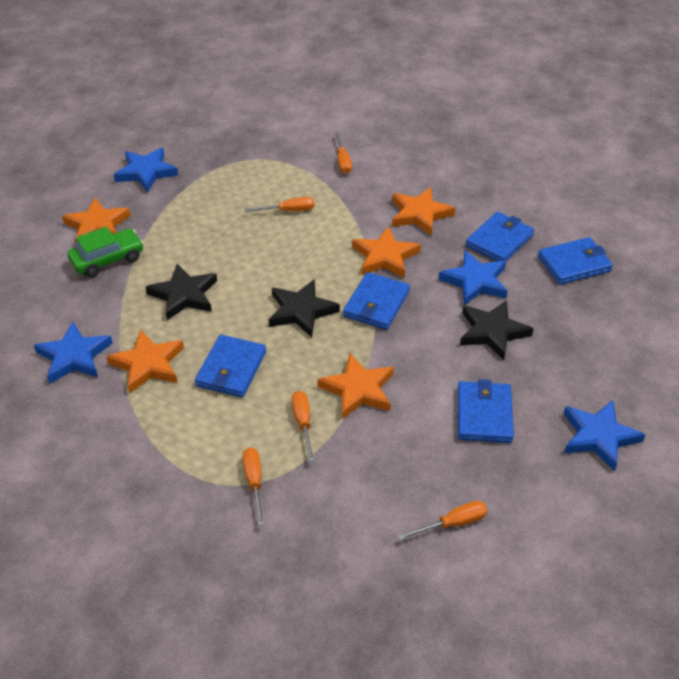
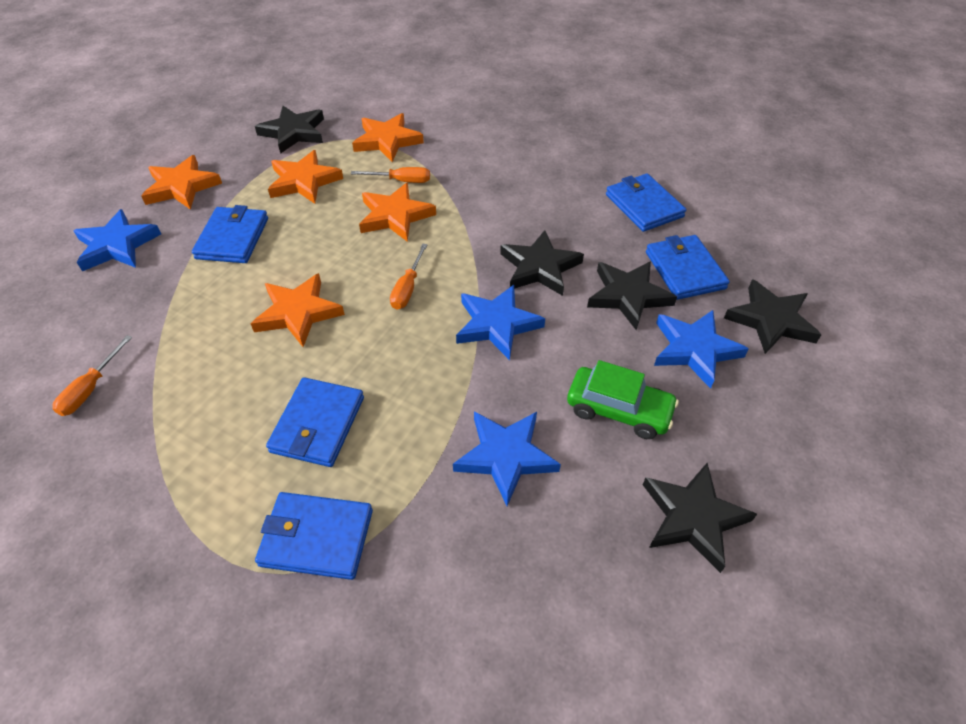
black star: [146,264,217,320] [269,279,340,337] [460,300,534,360] = 3 -> [255,106,324,154] [500,230,584,296] [587,261,677,330] [643,463,757,573] [724,279,821,354] = 5
orange screwdriver: [242,448,264,526] [245,197,315,212] [292,391,314,462] [335,132,352,174] [399,501,487,540] = 5 -> [53,335,132,416] [351,167,430,183] [390,243,428,310] = 3

